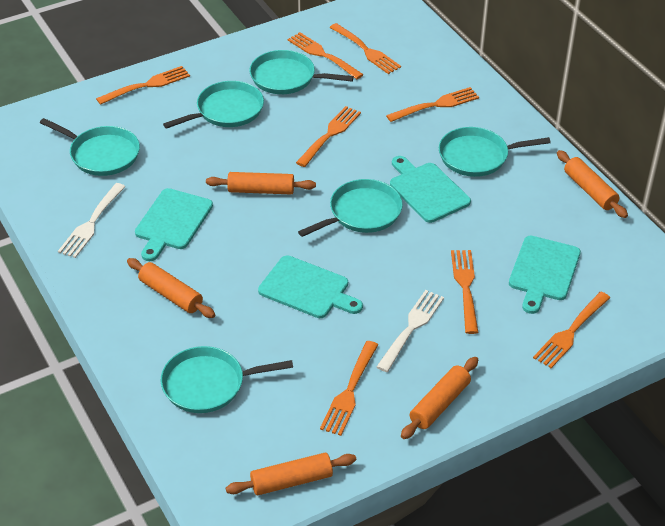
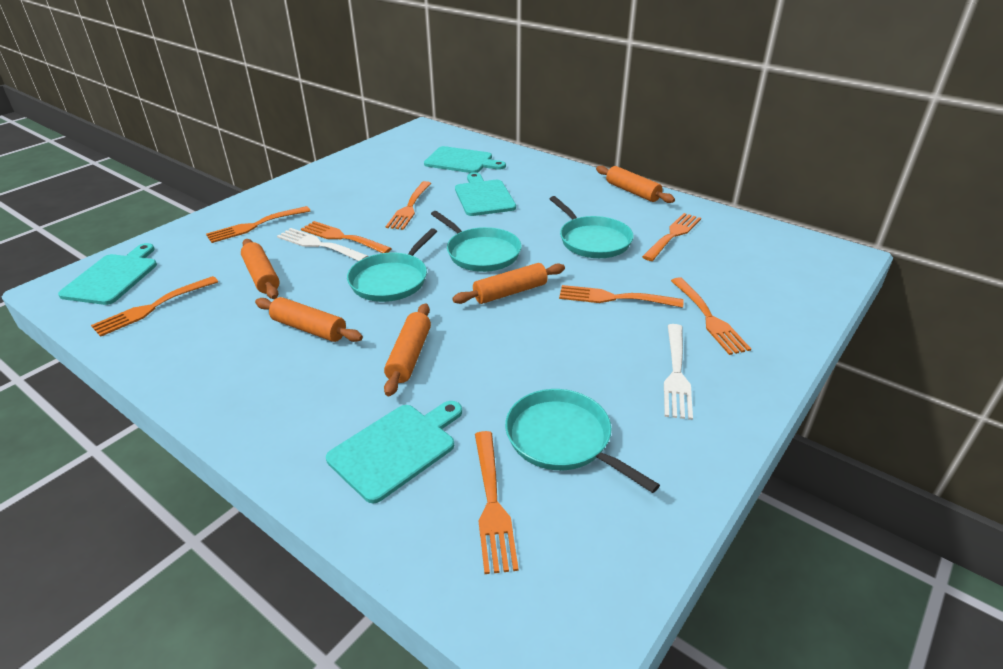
turquoise pan: [40,118,140,176] [161,346,293,413] [163,81,264,129] [249,50,354,94] [298,179,403,237] [439,127,551,177] = 6 -> [347,228,437,302] [431,211,522,272] [505,389,660,493] [550,196,634,258] = 4

